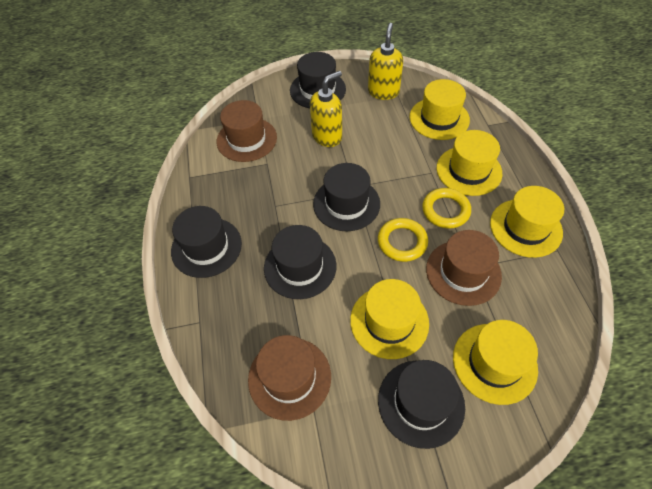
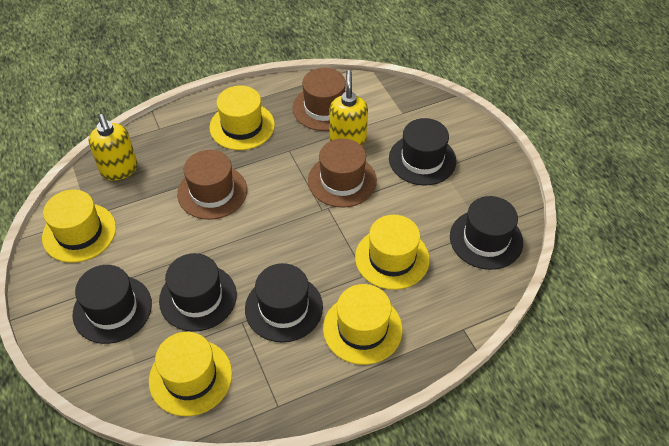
yellow ring: [378,218,428,262] [422,188,471,229] = 2 -> none = 0

